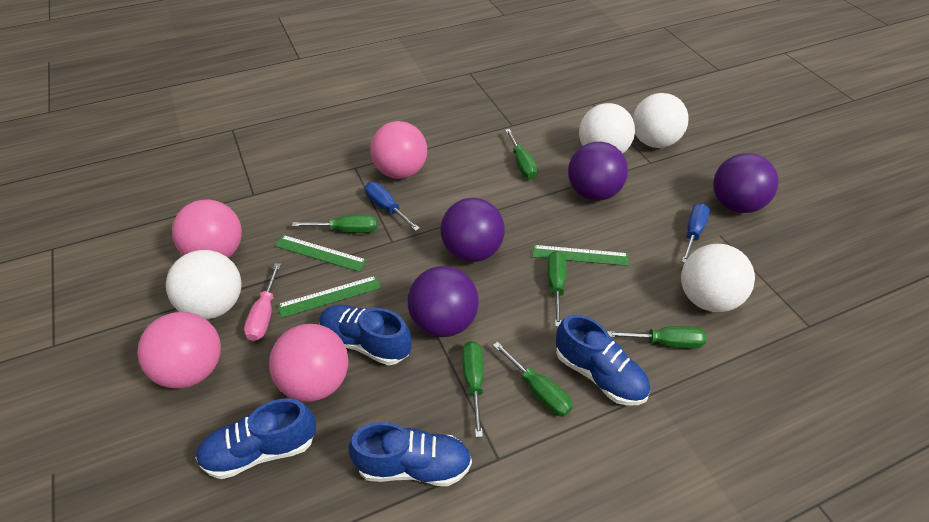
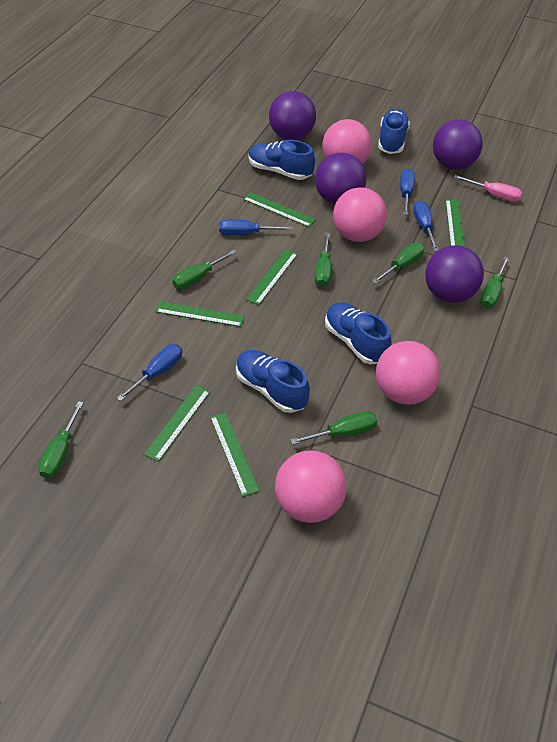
blue screwdriver: [365,182,420,231] [682,203,710,263] = 2 -> [117,344,182,401] [219,219,293,235] [400,168,415,215] [413,201,438,251] = 4
green ruler: [275,235,367,272] [278,276,381,318] [533,245,629,266] = 3 -> [144,385,210,462] [155,301,245,327] [210,413,259,497] [243,192,316,227] [246,249,298,305] [446,200,465,247] = 6
white ball: [166,250,241,320] [579,103,635,153] [633,93,689,148] [681,244,755,312] = 4 -> none = 0

